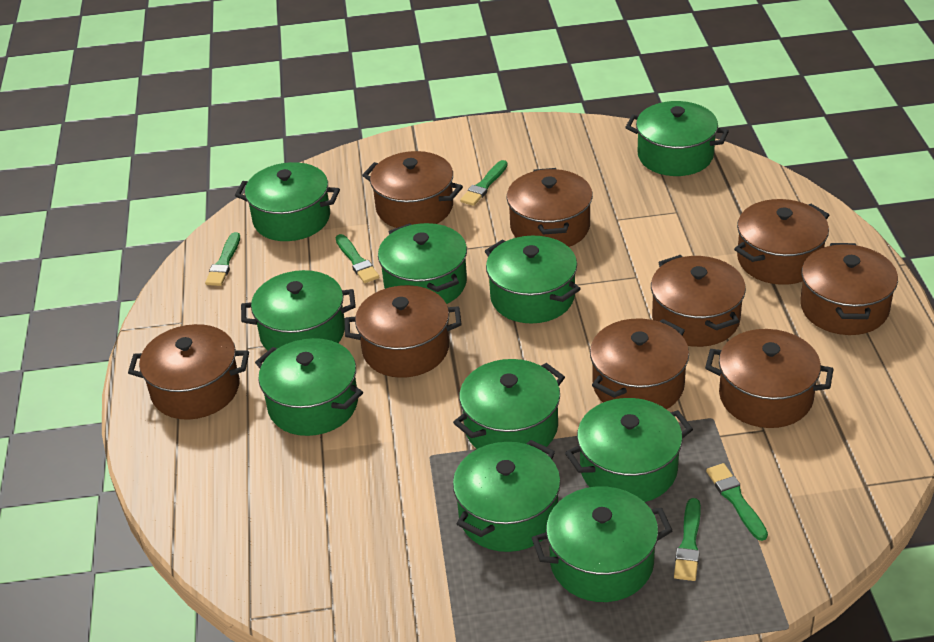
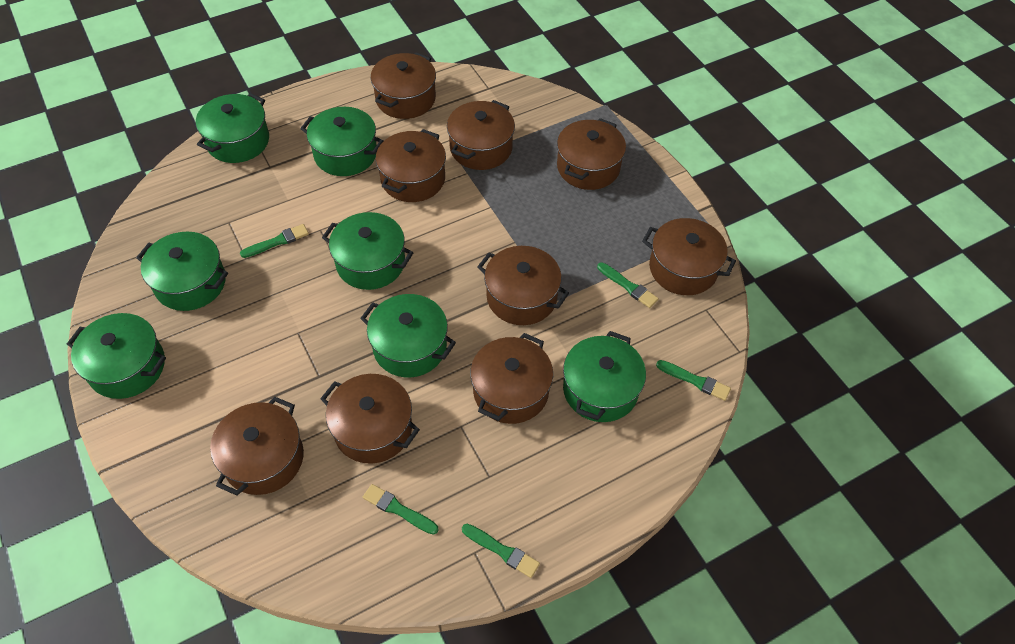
green pot: [235,162,340,241] [241,270,356,350] [255,338,363,436] [378,223,467,304] [453,359,565,449] [453,440,561,552] [485,236,581,323] [532,486,673,602] [565,398,693,502] [625,101,729,176] = 10 -> [67,313,166,399] [136,232,228,311] [196,93,269,163] [300,107,384,176] [322,212,413,290] [360,294,456,377] [563,331,646,422] = 7

